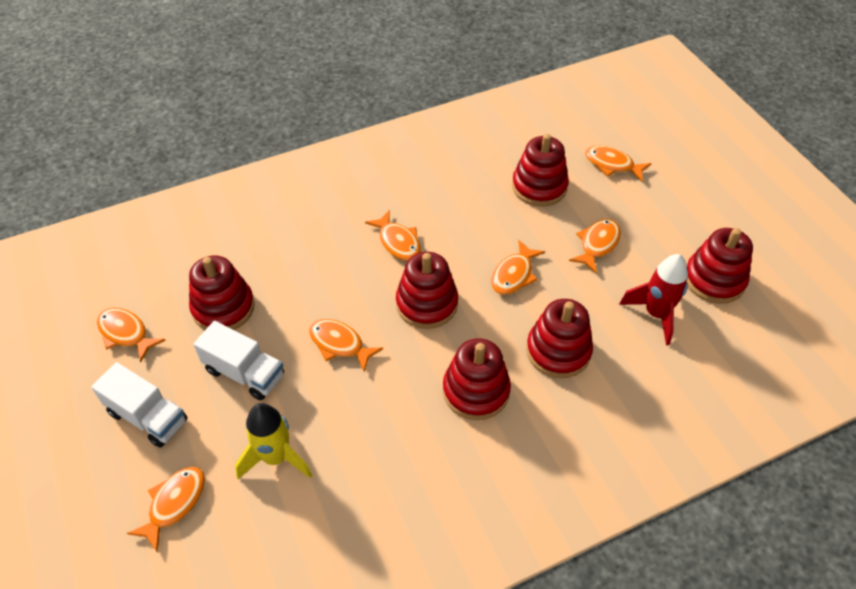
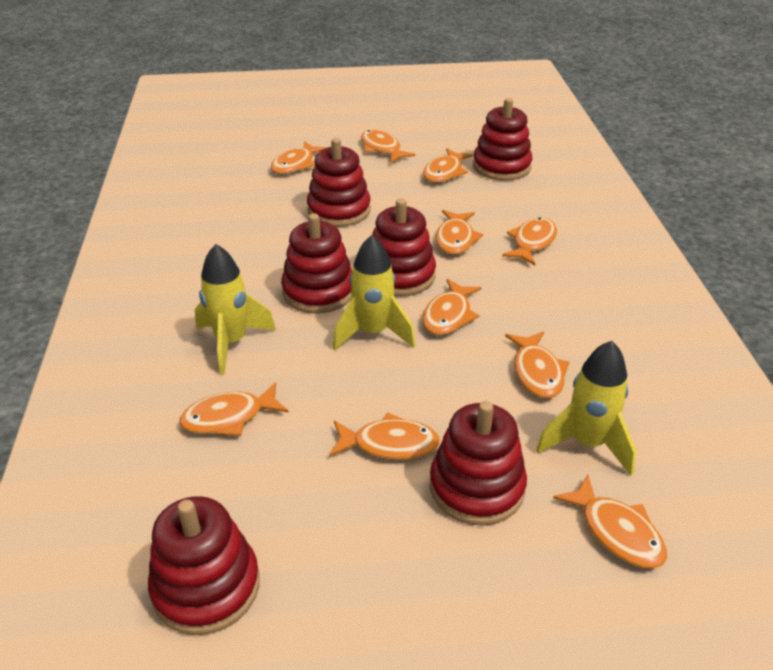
orange fish: [97,308,166,362] [127,467,205,552] [309,319,383,372] [365,210,421,261] [491,240,545,295] [569,219,621,274] [585,146,651,181] = 7 -> [179,382,289,436] [271,141,327,174] [329,412,440,460] [361,130,415,163] [422,279,482,335] [423,148,473,183] [436,210,483,255] [502,217,557,265] [505,331,569,399] [553,475,667,569] = 10
red rocket: [619,254,688,345] = 1 -> none = 0
white truck: [91,362,187,448] [194,321,284,400] = 2 -> none = 0
yellow rocket: [235,403,312,479] = 1 -> [195,244,276,374] [333,235,416,350] [536,341,636,476] = 3

